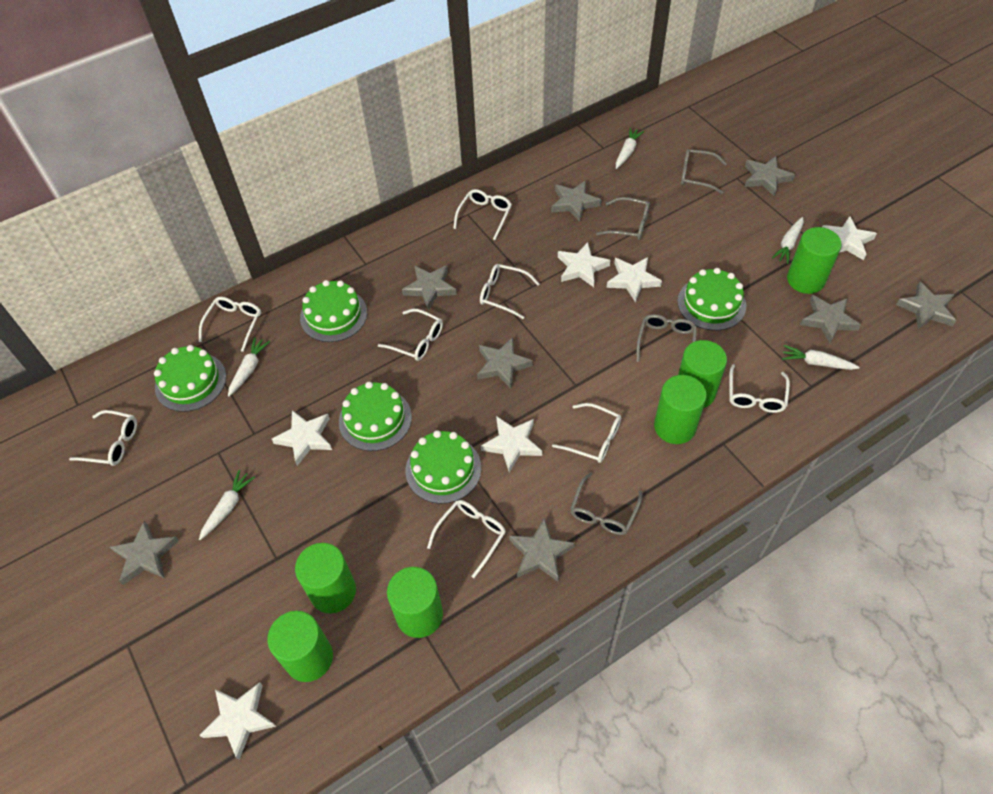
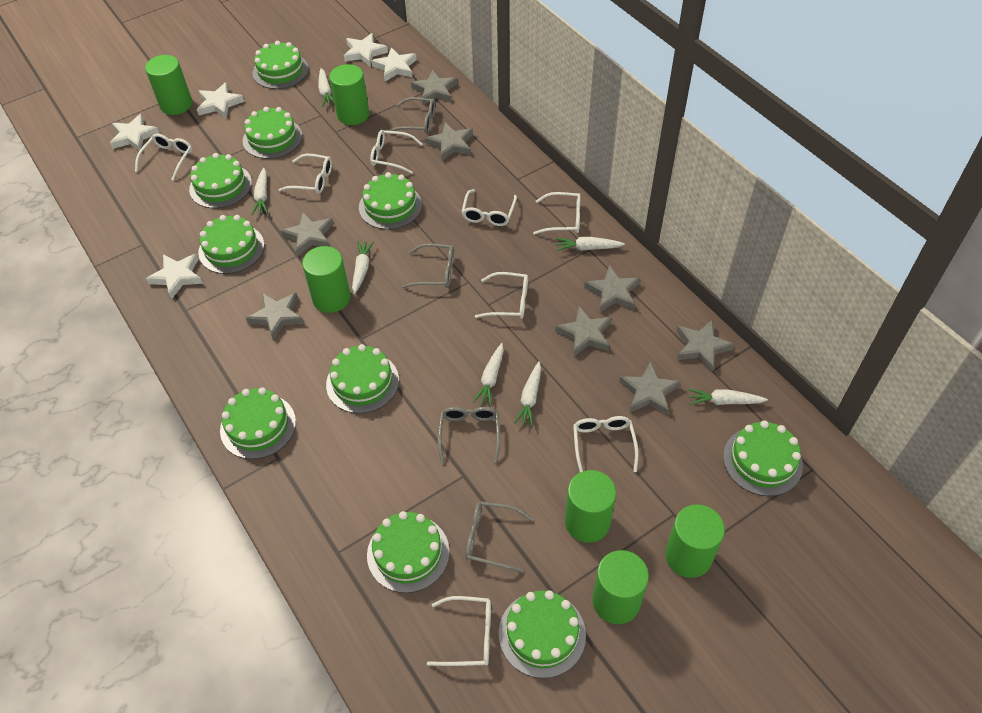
green cake: [154,345,226,412] [300,280,367,342] [339,382,412,451] [406,430,481,504] [677,268,746,331] = 5 -> [189,153,252,209] [198,215,264,274] [220,387,296,459] [243,107,302,159] [252,41,308,89] [326,344,399,414] [359,172,422,230] [367,511,450,593] [499,590,586,678] [723,420,803,496] = 10
white carrot: [199,470,255,540] [228,337,270,397] [616,128,644,169] [772,217,804,264] [782,345,860,370] = 5 -> [251,168,268,215] [318,68,334,107] [352,241,374,294] [473,343,504,406] [514,362,541,427] [556,237,625,251] [688,389,768,405] = 7
white star: [199,682,276,760] [272,410,332,466] [481,416,542,472] [558,242,610,287] [606,257,662,302] [822,216,877,260] = 6 -> [110,114,160,151] [146,254,203,299] [197,83,244,119] [344,33,388,66] [371,47,417,81] = 5

